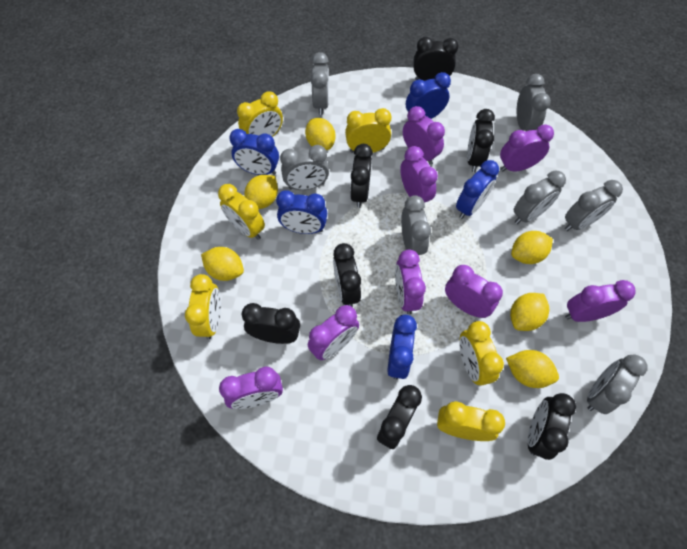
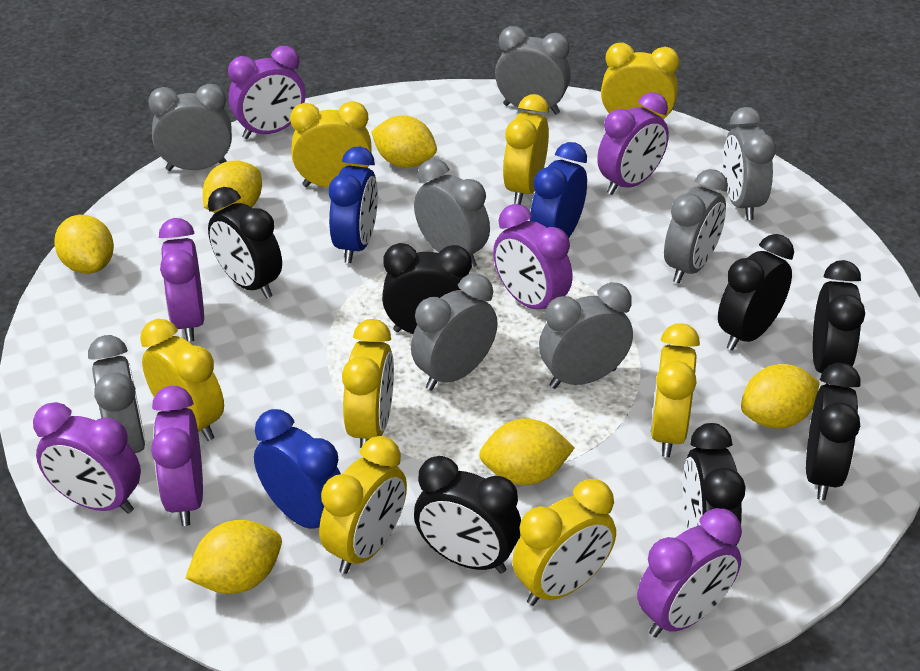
blue clock: [229,129,279,175] [276,190,327,234] [387,315,417,379] [406,72,451,119] [456,160,499,219] = 5 -> [254,409,341,529] [329,146,378,263] [530,142,587,238] = 3
grey clock: [280,145,329,190] [311,52,329,115] [401,195,431,255] [514,170,566,224] [517,74,551,131] [565,180,623,231] [587,354,648,414] = 7 -> [88,335,146,453] [148,84,232,171] [411,273,498,390] [414,159,490,268] [495,26,571,114] [539,282,633,389] [664,169,728,284] [723,107,776,220] = 8
purple clock: [219,366,283,409] [308,305,359,360] [395,249,426,315] [400,146,438,208] [403,106,445,165] [445,265,503,318] [500,124,554,172] [565,280,636,322] = 8 -> [33,402,141,514] [151,386,203,526] [159,218,204,342] [228,46,305,139] [493,204,573,309] [597,92,669,195] [637,508,742,637] = 7
yellow clock: [185,274,221,340] [218,184,265,240] [237,91,283,137] [345,108,391,153] [437,401,505,441] [459,321,504,386] = 6 -> [140,319,224,441] [290,101,372,187] [319,436,407,574] [342,319,394,447] [503,94,549,205] [512,479,616,606] [601,43,679,119] [650,323,700,457] = 8

